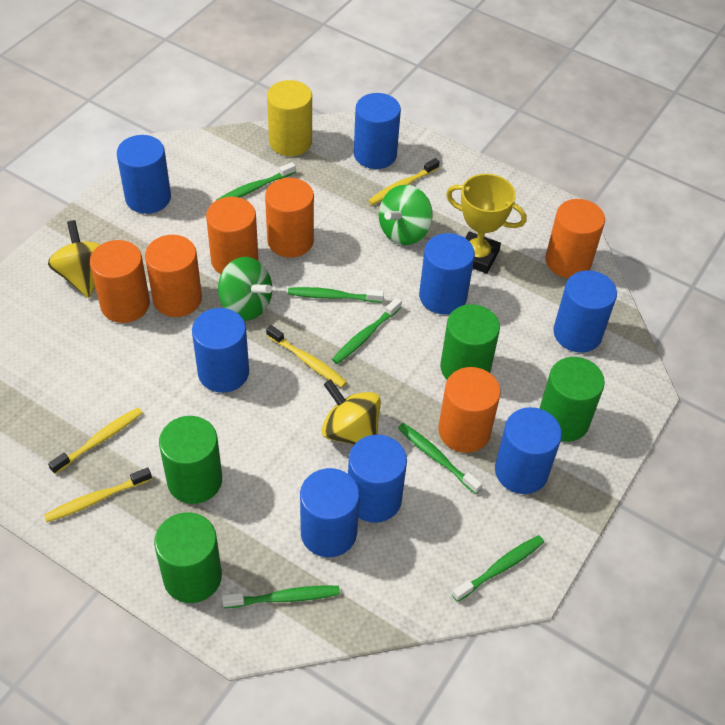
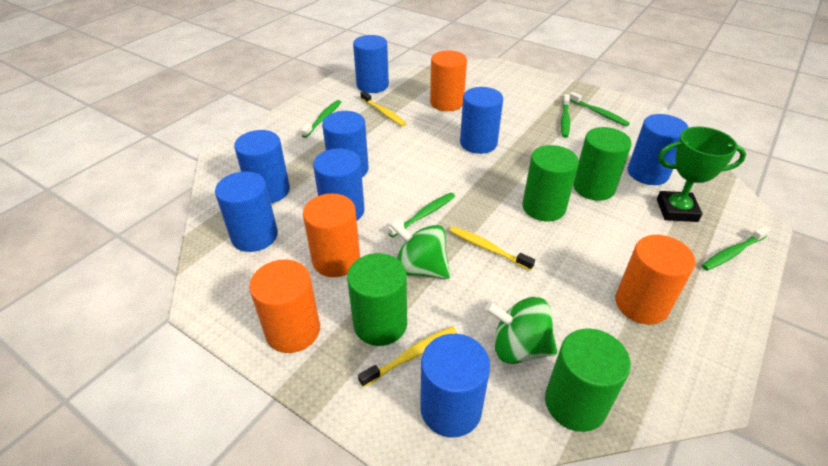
green toothbrush: [216,162,296,200] [222,586,340,608] [288,287,384,303] [332,298,402,364] [398,423,482,494] [452,535,544,602] = 6 -> [301,100,341,138] [388,193,455,237] [561,94,570,138] [569,92,630,126] [702,226,771,271] = 5
green trophy: none = 0 -> [657,127,746,222] = 1
orange cylinder: [90,240,150,323] [145,235,202,317] [206,197,258,274] [265,178,314,258] [438,367,501,453] [545,199,605,278] = 6 -> [249,259,320,353] [303,193,360,277] [430,50,467,111] [615,235,696,325] = 4
yellow cylinder: [267,80,312,156] = 1 -> none = 0
yellow spinning top: [48,220,101,298] [322,379,381,445] = 2 -> none = 0
yellow toothbrush: [44,467,152,522] [48,408,142,474] [266,325,347,387] [368,158,440,205] = 4 -> [358,326,457,387] [361,91,406,126] [449,226,535,271] = 3
yellow trophy: [446,174,527,274] = 1 -> none = 0

